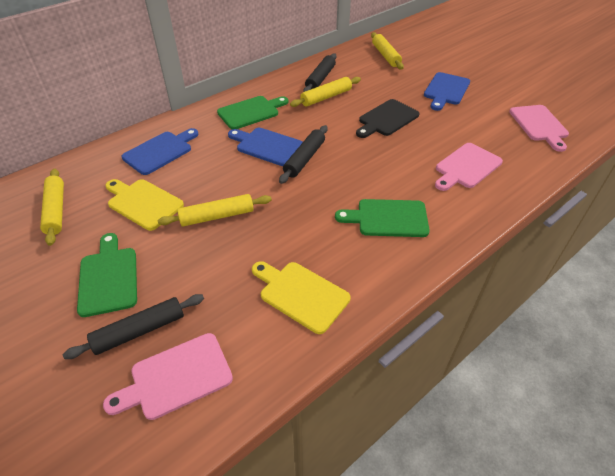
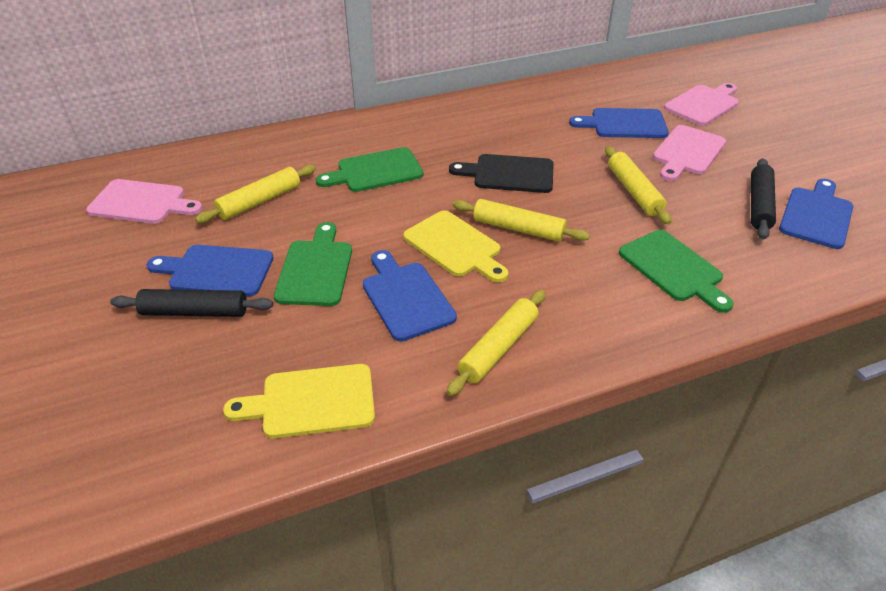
black rolling pin: [63,294,204,359] [279,125,328,184] [303,53,337,92] = 3 -> [110,289,273,317] [751,158,776,240] = 2
blue cutting board: [122,128,199,175] [228,128,303,166] [424,72,470,111] = 3 -> [147,245,274,296] [363,250,457,342] [569,108,669,138] [779,179,853,249] = 4

